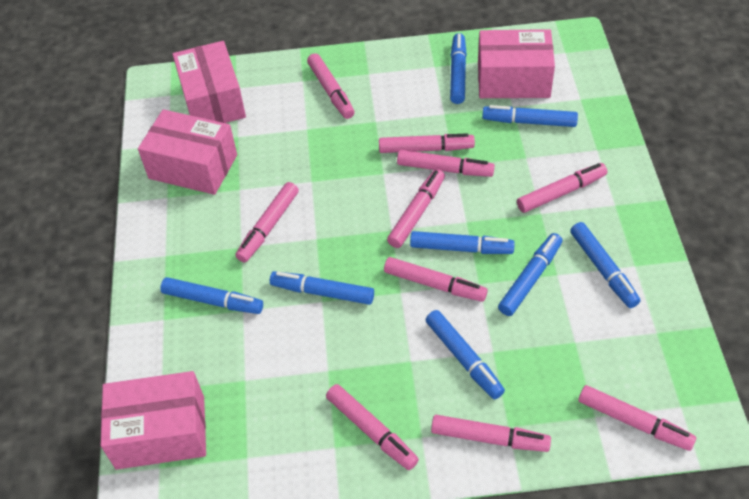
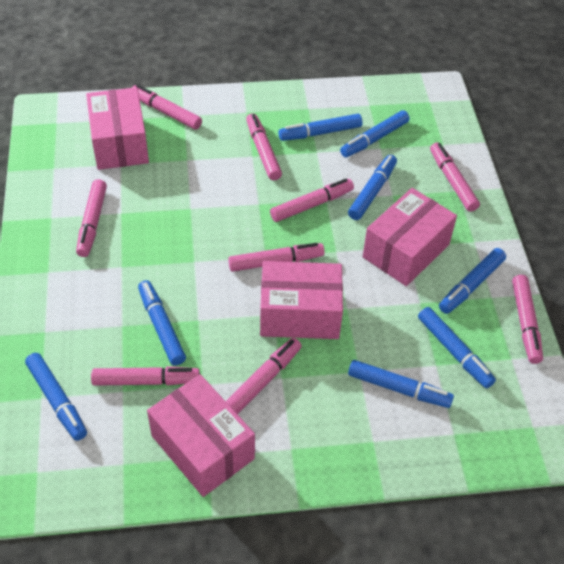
pink marker: [235,182,299,263] [307,53,355,119] [326,384,419,470] [379,133,475,153] [384,257,488,302] [387,169,445,248] [397,150,495,177] [431,415,551,452] [517,163,607,213] [578,385,696,451] = 10 -> [76,179,107,257] [91,366,200,386] [132,85,202,130] [226,338,302,414] [228,243,325,272] [246,113,282,180] [270,179,354,222] [430,142,480,212] [512,275,543,364] = 9

